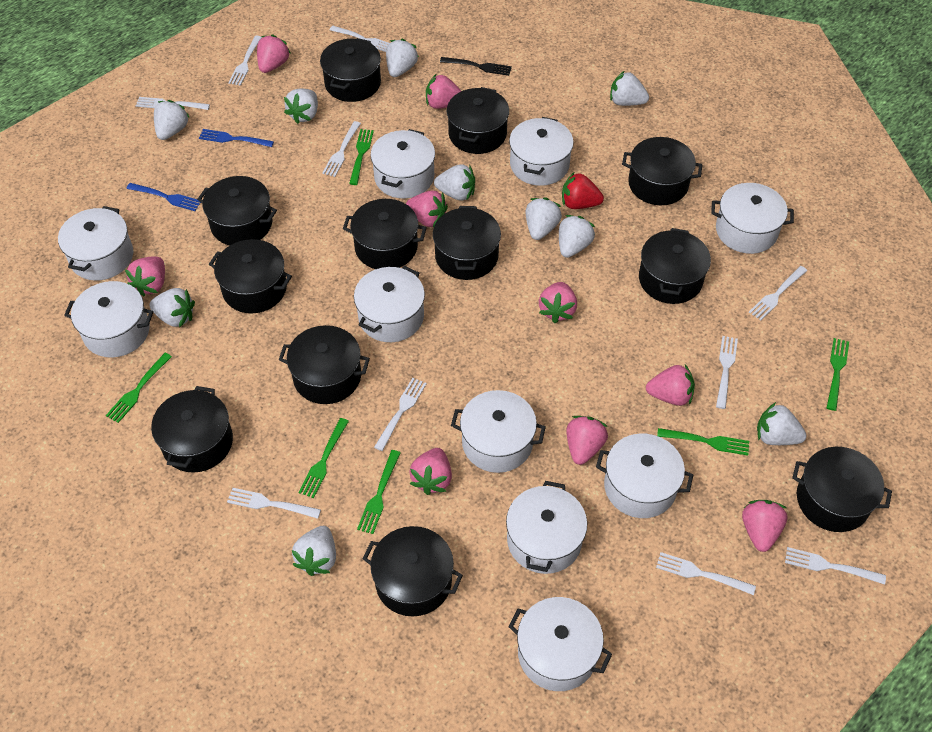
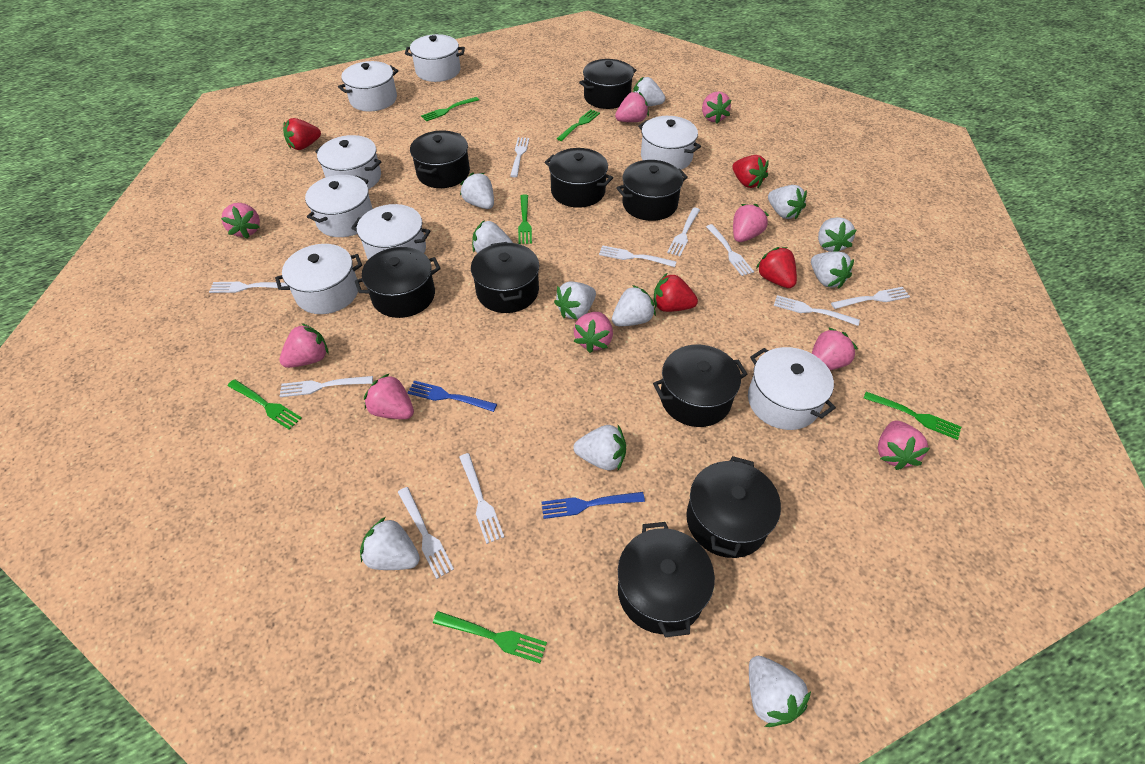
black fork: [440,57,512,76] = 1 -> none = 0
black pot: [151,386,233,473] [197,176,277,245] [209,239,292,314] [279,325,370,404] [320,38,381,102] [343,199,427,269] [362,526,463,616] [433,206,501,280] [447,87,509,154] [622,137,702,205] [639,228,711,304] [792,447,892,532] = 12 -> [355,247,441,318] [410,131,470,188] [471,242,539,313] [544,148,613,208] [579,59,637,109] [616,160,688,221] [618,522,715,637] [653,345,747,427] [686,456,781,558] = 9
red strawberry: [562,172,604,209] = 1 -> [283,118,321,150] [654,273,698,312] [732,155,769,188] [756,247,797,288] = 4
white pot: [58,206,133,281] [64,281,154,358] [354,266,425,342] [370,129,435,198] [451,390,546,473] [506,481,587,574] [508,597,612,691] [509,117,574,186] [596,434,693,518] [711,183,794,254] = 10 -> [275,244,362,314] [305,175,373,237] [315,135,382,189] [338,61,398,111] [351,204,430,260] [405,34,465,82] [638,116,701,170] [748,347,836,430] = 8
white strawberry: [149,288,195,328] [154,100,190,140] [284,88,318,124] [292,526,336,576] [386,39,419,77] [434,164,475,200] [526,198,562,240] [559,215,595,258] [610,71,649,106] [757,402,807,445] = 10 -> [360,517,420,570] [460,172,494,209] [472,220,513,253] [554,281,596,320] [573,425,626,470] [612,285,656,326] [633,77,665,106] [749,656,811,727] [768,185,807,219] [811,251,854,289] [818,217,857,252] = 11

